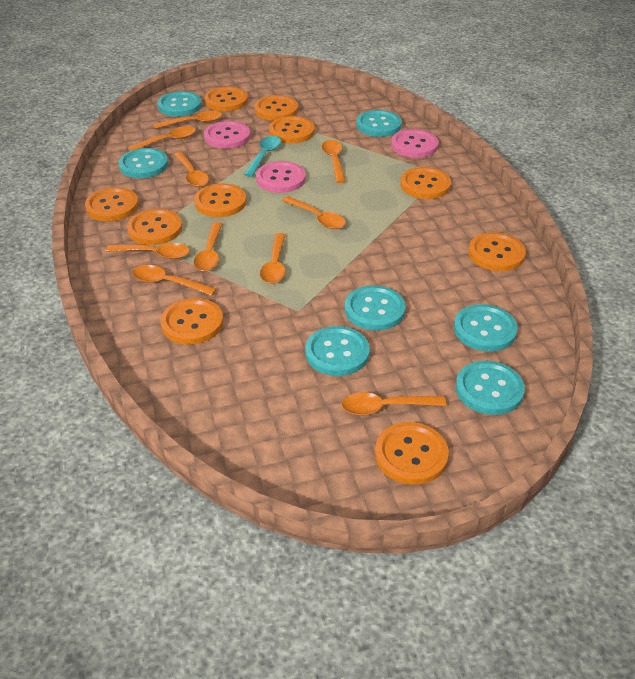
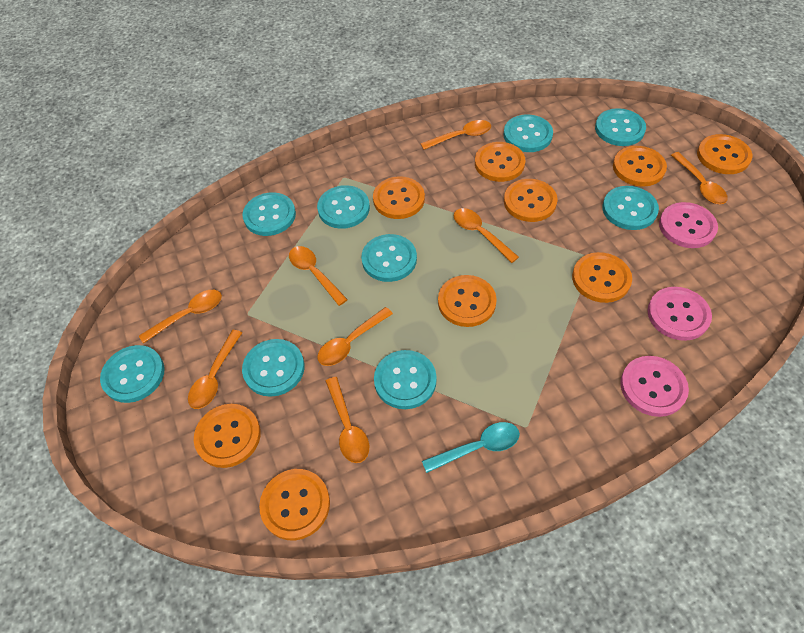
orange button: [85,187,139,221] [127,209,182,245] [161,298,223,345] [194,183,246,217] [205,87,248,111] [254,95,298,121] [269,116,315,143] [375,422,449,485] [400,167,451,199] [468,232,526,271] = 10 -> [194,404,261,468] [259,469,330,540] [373,176,425,219] [438,275,497,327] [475,142,525,182] [504,179,558,222] [572,252,632,303] [613,146,667,187] [697,134,752,174] = 9
orange spoon: [106,243,190,259] [128,126,196,151] [132,265,216,296] [154,111,222,129] [174,152,209,187] [194,222,223,271] [260,233,286,284] [282,196,346,229] [322,140,346,183] [341,392,446,415] = 10 -> [139,290,222,344] [188,330,242,409] [289,246,348,306] [317,307,393,366] [326,377,369,463] [420,120,491,150] [454,208,519,263] [671,152,728,204] = 8
turquoise button: [118,148,168,178] [157,91,202,117] [305,326,370,376] [345,285,406,331] [356,110,402,137] [454,304,518,352] [456,361,525,415] = 7 -> [100,345,165,403] [242,192,296,236] [242,339,305,397] [317,185,370,229] [361,234,417,282] [374,350,437,409] [503,114,553,152] [595,108,646,146] [602,186,659,230] = 9

